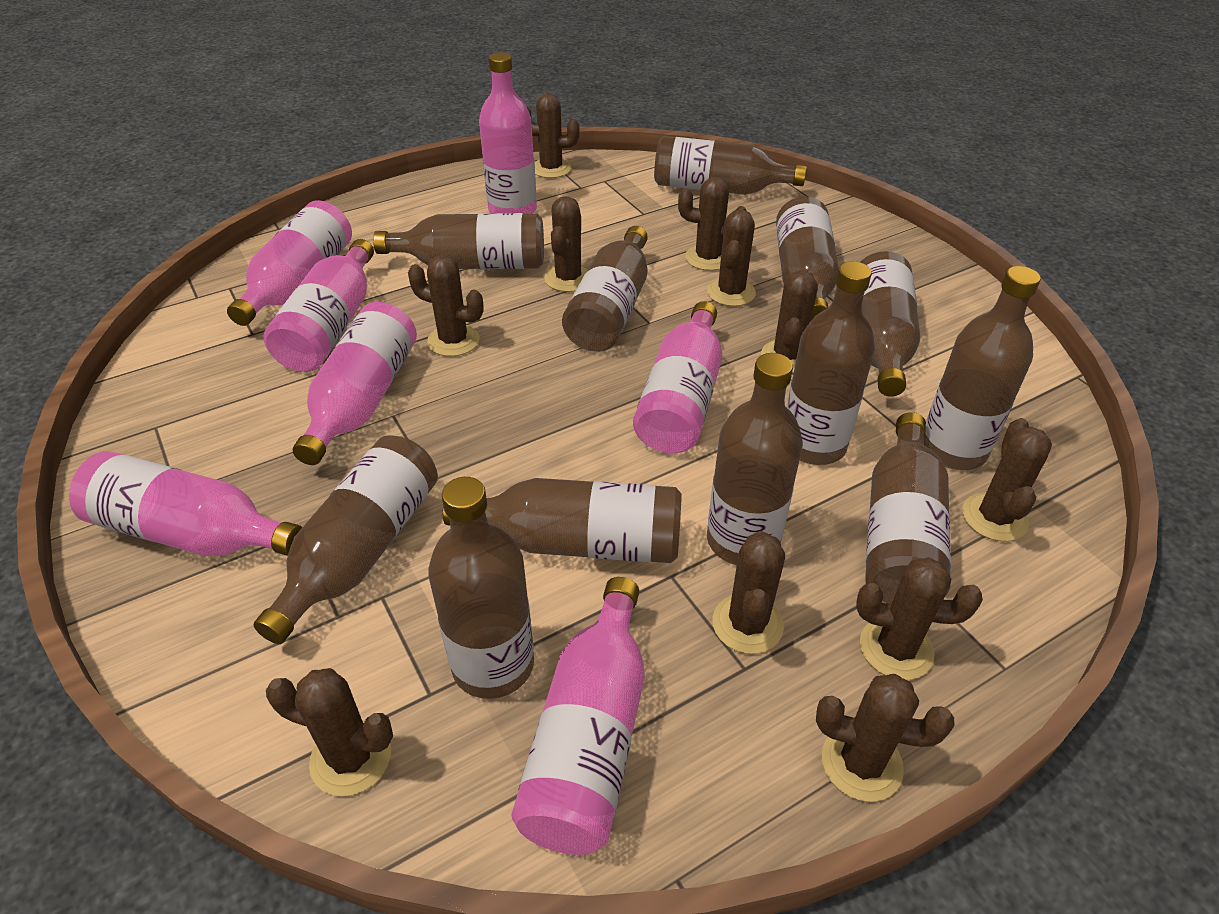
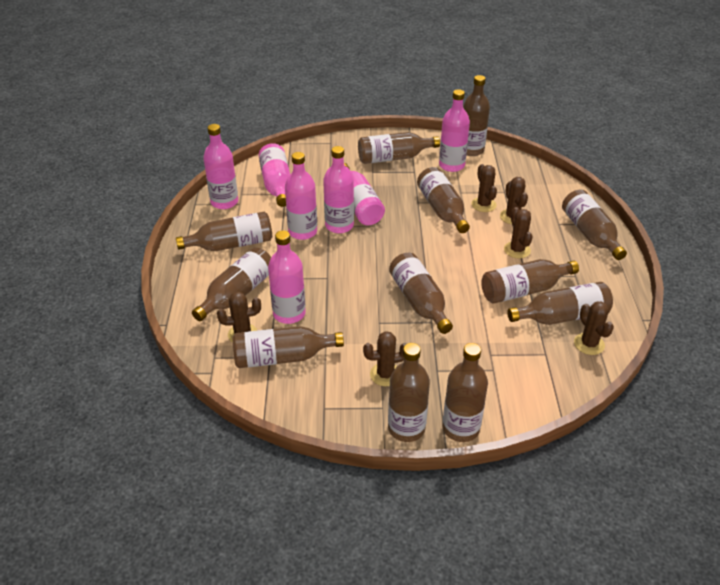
brown cactus: [266,668,393,796] [408,255,484,356] [526,93,580,178] [544,196,588,292] [678,177,747,271] [707,210,756,306] [712,531,785,654] [761,268,818,373] [816,674,954,802] [856,557,983,680] [962,418,1052,541] = 11 -> [217,292,261,343] [363,331,407,386] [472,164,497,212] [500,177,528,224] [504,207,533,259] [574,301,614,355] = 6

